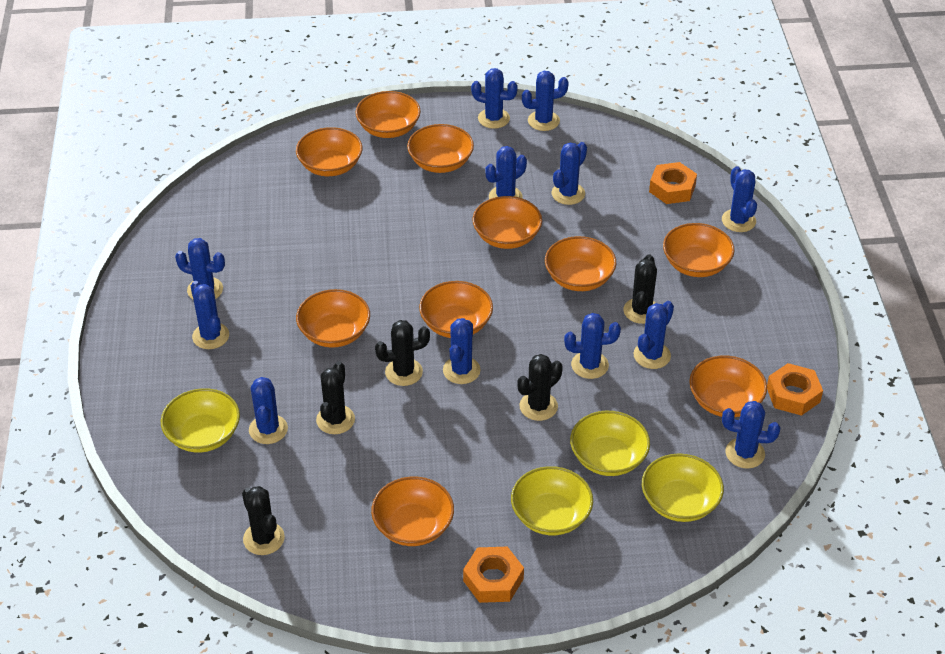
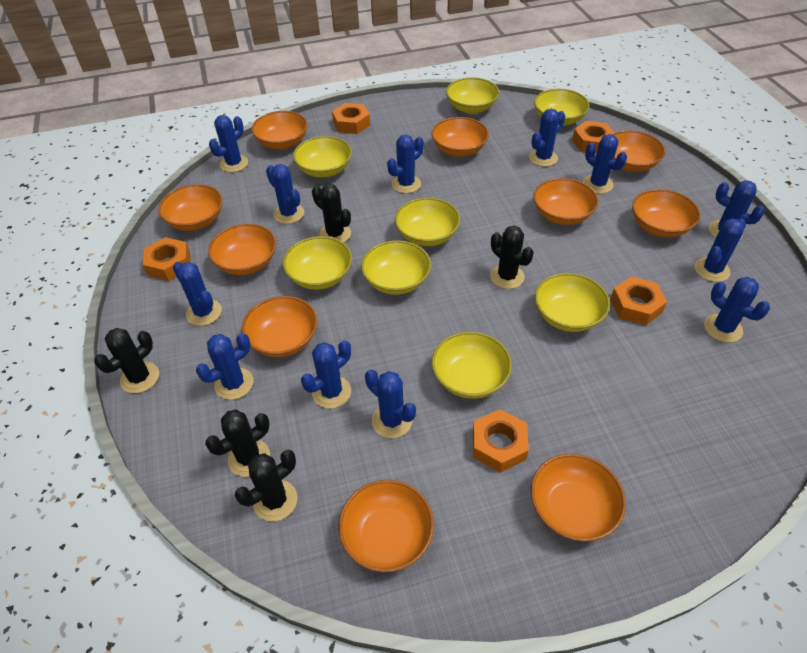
orange nut: [463,547,524,603] [649,162,697,204] [767,363,823,416] = 3 -> [143,237,190,281] [332,103,370,134] [473,409,529,472] [572,121,615,154] [610,276,667,325] = 5
yellow bowl: [161,388,240,453] [511,466,593,535] [570,411,650,476] [642,453,724,522] = 4 -> [283,236,352,290] [293,136,352,178] [361,240,431,295] [395,198,460,246] [432,332,512,399] [446,77,499,114] [534,89,590,126] [535,273,610,332] = 8

